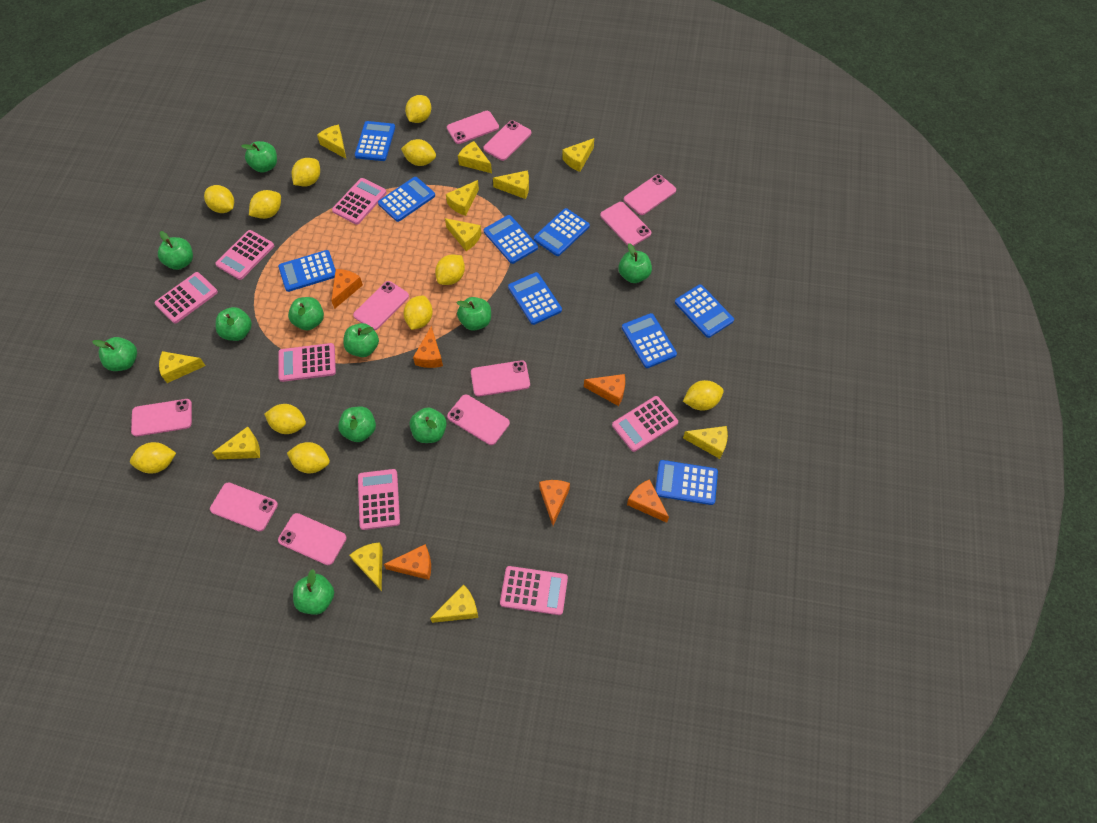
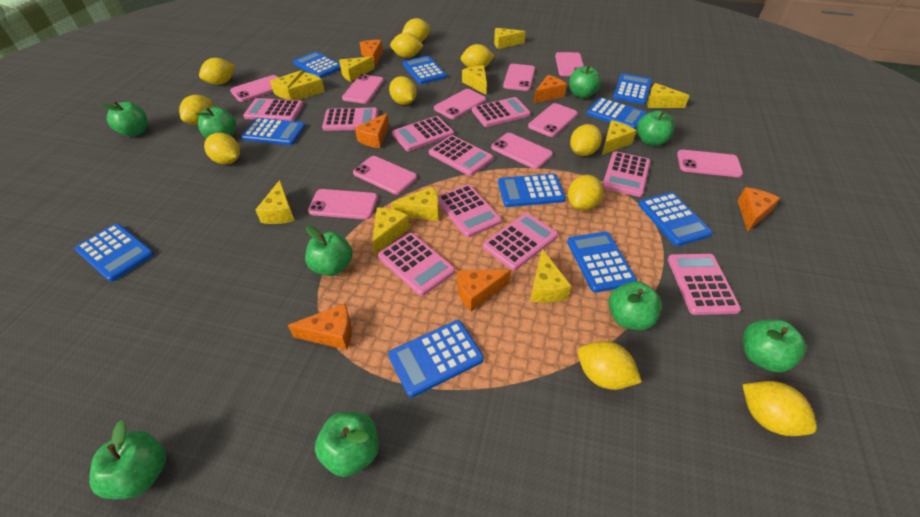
blue calculator: [278,250,336,292] [355,121,395,161] [378,177,435,222] [483,215,538,264] [508,272,562,325] [534,208,590,256] [622,313,677,368] [655,460,718,505] [675,284,734,338] = 9 -> [75,224,154,282] [241,118,306,145] [293,51,341,78] [388,320,484,397] [403,56,447,84] [498,174,566,207] [567,231,637,293] [587,97,647,130] [613,73,652,105] [638,192,712,246] = 10
green apple: [92,337,137,371] [158,231,193,270] [216,307,252,341] [241,141,277,173] [288,297,324,330] [293,569,334,615] [338,406,376,442] [343,323,379,357] [409,407,447,443] [457,297,491,331] [618,243,652,283] = 11 -> [89,420,166,499] [98,101,148,137] [195,107,236,138] [305,226,353,276] [315,412,379,477] [569,65,601,98] [608,281,662,330] [637,111,675,146] [743,319,806,373] = 9
pink calculator: [154,272,218,324] [215,230,274,280] [278,343,336,382] [332,178,387,225] [358,469,400,530] [500,566,568,615] [612,396,678,452] = 7 -> [243,98,303,121] [322,108,378,131] [378,233,455,296] [392,116,454,151] [429,135,493,176] [438,184,502,238] [472,97,531,127] [483,213,558,270] [602,151,650,197] [668,254,741,315] = 10

